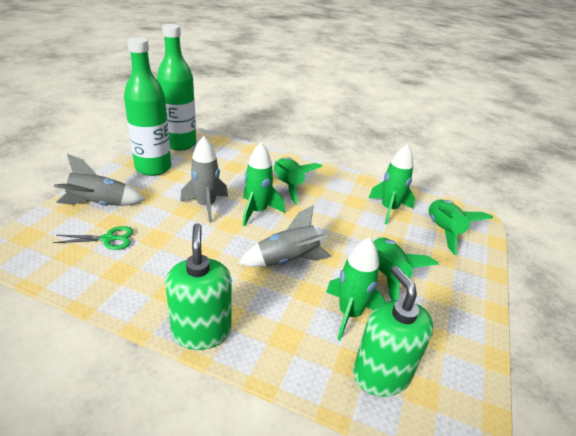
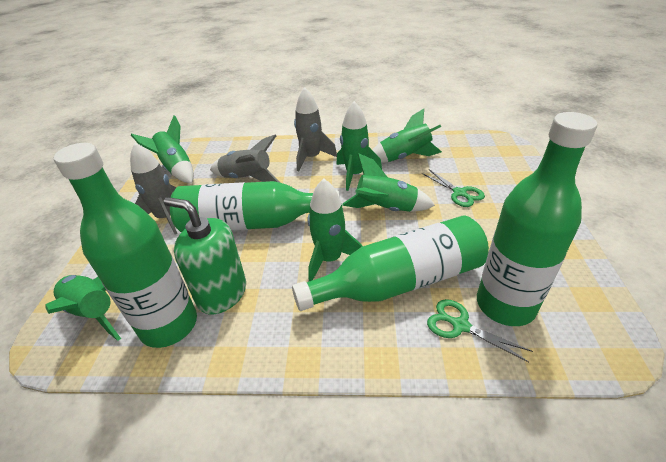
green bottle: [124,37,171,176] [157,24,196,151] = 2 -> [54,143,197,348] [170,181,339,232] [292,216,489,311] [477,112,597,326] = 4
green scissors: [53,226,134,250] = 1 -> [422,169,485,207] [427,299,533,362] = 2
green soap dispenser: [165,223,232,350] [353,266,434,397] = 2 -> [164,197,246,314] = 1

